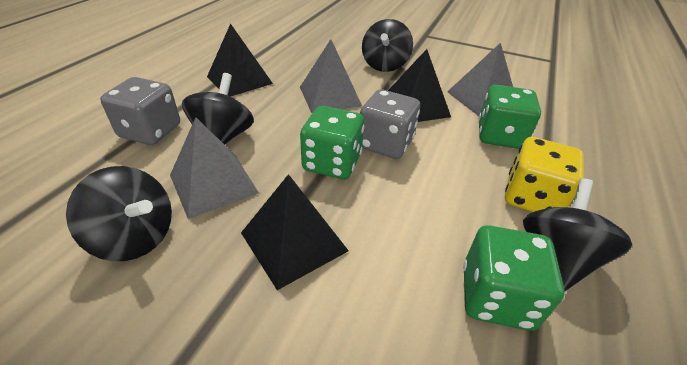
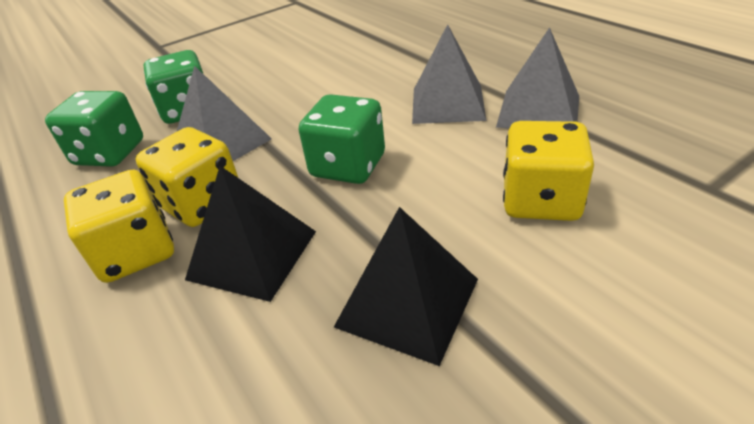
black pyramid: [207,23,273,97] [241,174,349,290] [388,49,451,122] = 3 -> [185,166,316,302] [334,207,478,366] = 2
black spinning top: [66,166,172,261] [182,73,254,145] [362,19,413,72] [523,178,632,292] = 4 -> none = 0
grey dice: [100,77,180,145] [360,89,420,159] = 2 -> none = 0
yellow dice: [505,137,584,212] = 1 -> [64,170,174,283] [136,127,238,227] [503,121,594,221] = 3

